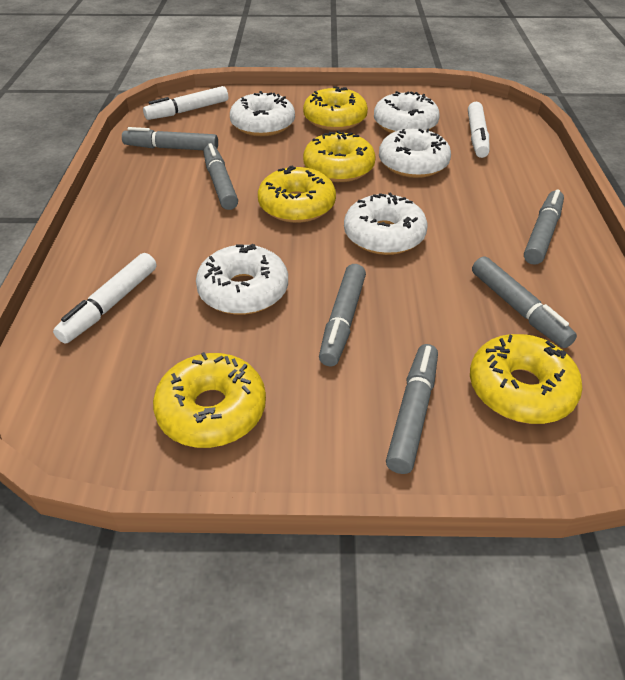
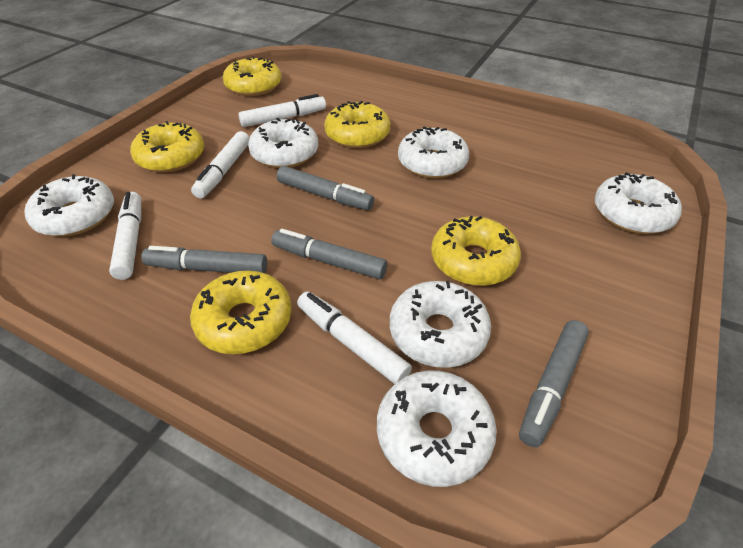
grey marker: [122,127,218,150] [203,143,238,210] [319,264,366,366] [386,344,438,474] [472,256,577,348] [524,189,564,265] = 6 -> [141,246,267,273] [271,229,387,279] [277,166,374,210] [519,320,589,447] = 4
white donut: [196,244,288,315] [230,91,295,136] [344,192,428,255] [374,91,440,133] [379,128,451,178] = 5 -> [24,174,114,237] [248,118,318,168] [377,370,497,487] [390,281,491,368] [398,126,469,179] [595,172,682,234] = 6
white marker: [53,253,157,344] [143,86,228,120] [468,102,490,158] = 3 -> [109,192,141,280] [191,131,250,198] [238,94,326,127] [297,291,412,384] = 4

